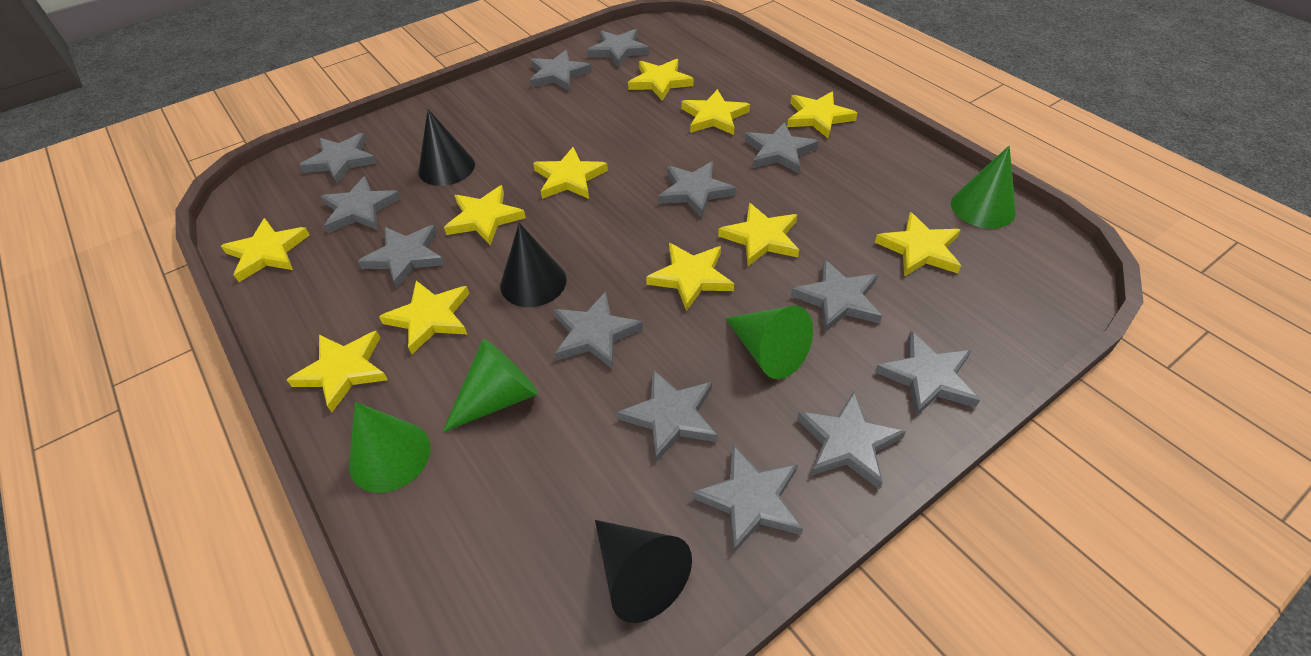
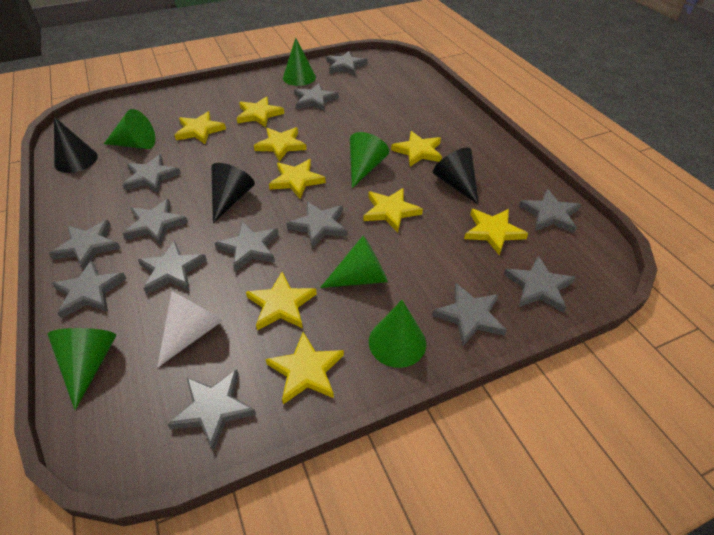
green cone: [349,402,430,493] [443,339,538,432] [725,306,813,379] [951,146,1016,229] = 4 -> [47,328,116,410] [104,109,155,149] [283,38,316,86] [320,235,388,288] [350,132,389,188] [369,300,426,368] = 6
white cone: none = 0 -> [157,291,223,368] = 1
yellow star: [221,218,310,282] [287,331,388,412] [379,281,469,354] [444,185,526,245] [533,147,608,199] [628,59,694,101] [646,243,734,312] [681,89,750,135] [718,203,799,266] [787,91,857,138] [875,212,961,277] = 11 -> [175,111,226,144] [237,96,284,127] [246,272,317,330] [254,127,307,161] [266,332,344,404] [269,159,326,199] [364,188,423,232] [391,131,442,166] [464,209,528,256] = 9

